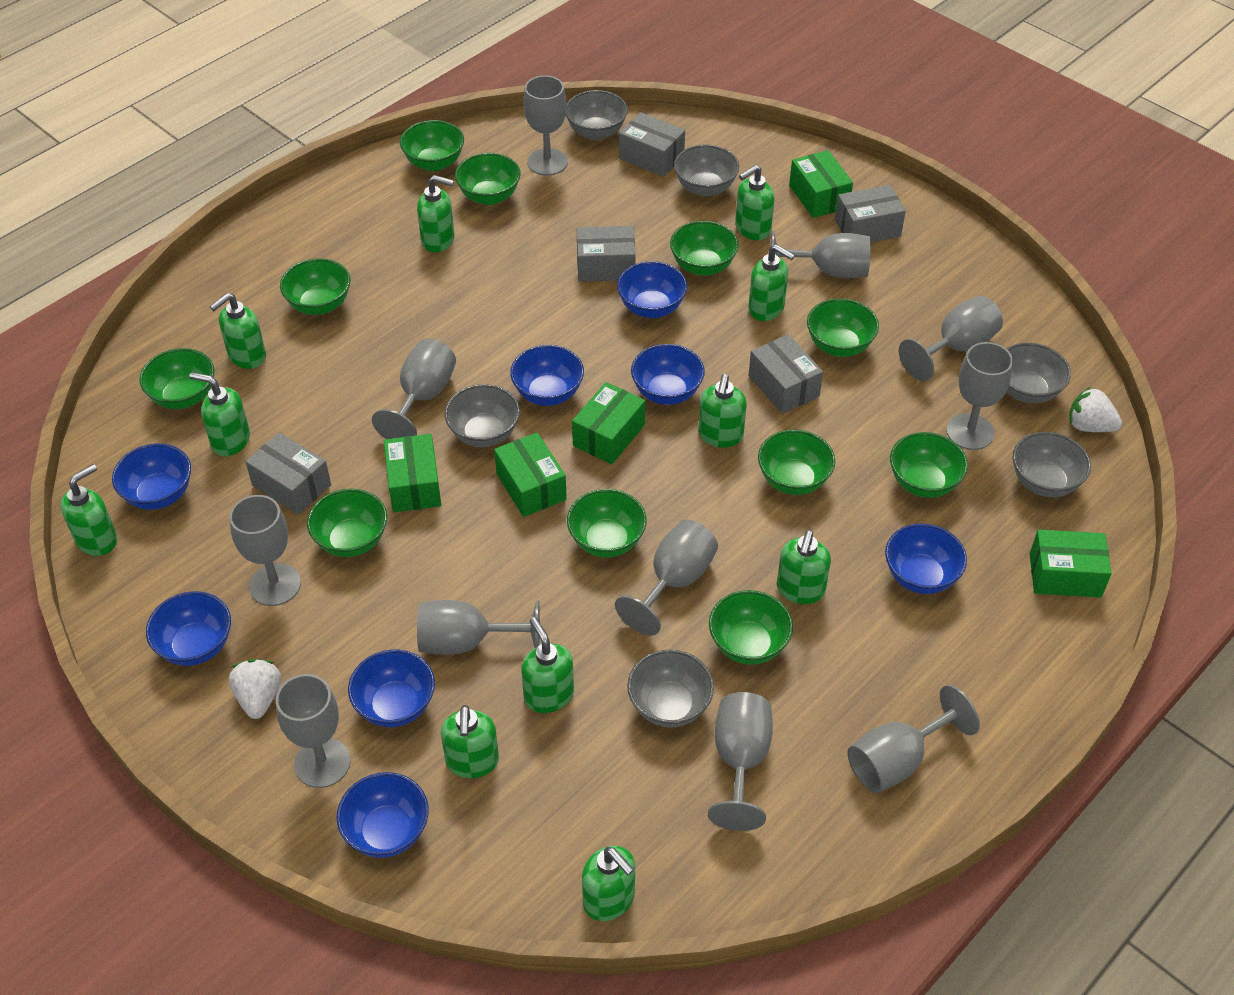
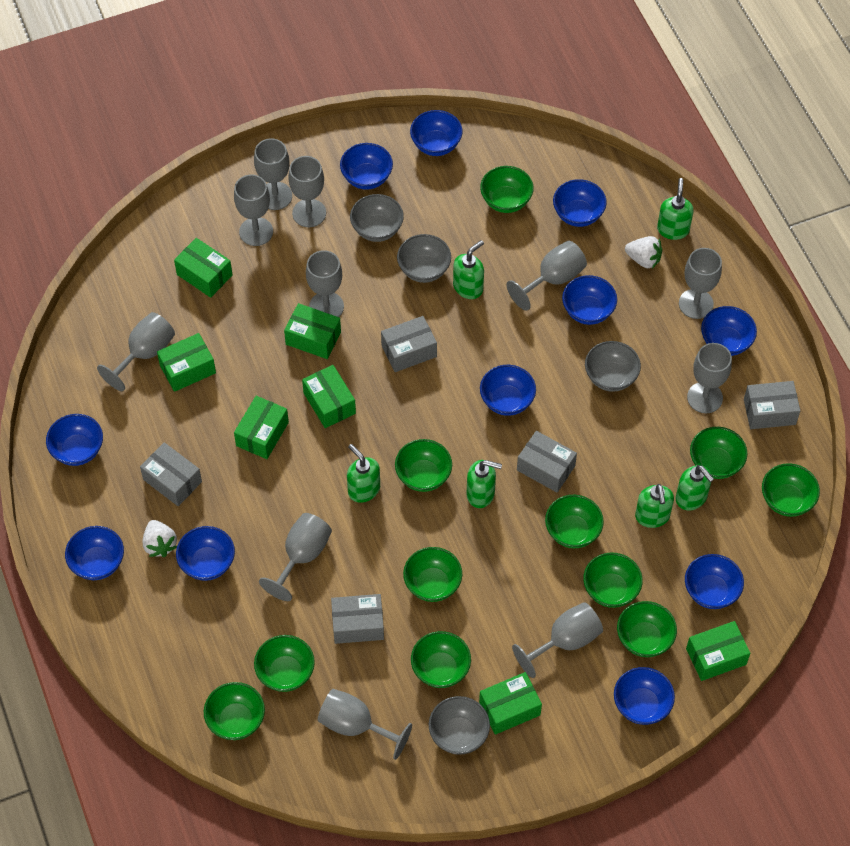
blue bowl: [112,444,191,510] [146,591,231,666] [337,772,429,858] [348,649,435,727] [510,345,584,406] [617,261,687,318] [631,344,705,405] [885,524,967,594] = 8 -> [46,414,103,466] [65,526,124,580] [176,526,235,581] [340,143,393,190] [410,110,463,156] [480,365,536,416] [553,179,607,227] [562,275,617,325] [614,667,675,725] [685,554,744,609] [701,306,757,356] = 11
green box: [384,434,441,512] [494,432,567,517] [572,382,645,464] [789,150,853,218] [1030,529,1112,598] = 5 -> [157,333,216,392] [174,238,232,298] [234,396,289,459] [284,303,341,359] [302,365,356,428] [479,672,542,735] [686,621,750,681] = 7
green soap dispenser: [60,464,117,556] [189,372,250,456] [209,293,266,369] [417,175,454,252] [441,705,499,778] [521,617,574,713] [582,846,635,921] [698,374,747,448] [735,165,775,240] [748,244,795,321] [777,530,831,604] = 11 -> [347,444,380,503] [453,240,484,299] [466,460,502,508] [635,484,674,528] [657,178,694,240] [676,465,714,510] = 6
grey bowl: [444,384,520,447] [566,90,628,140] [627,650,714,728] [674,144,739,197] [1006,343,1071,403] [1013,432,1091,497] = 6 -> [350,194,404,242] [397,234,451,283] [429,696,490,755] [585,341,641,392] = 4

